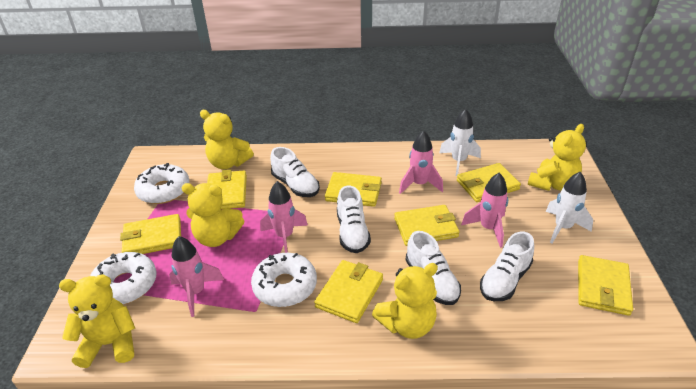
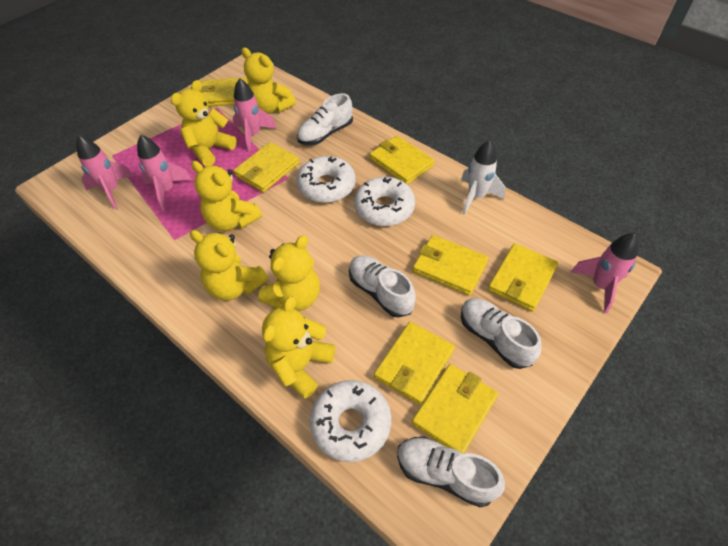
white rocket: [439,109,481,176] [546,172,593,243] = 2 -> [461,140,505,215] = 1
yellow teddy bear: [59,275,135,368] [182,183,244,247] [200,110,254,169] [372,263,438,339] [528,124,586,191] = 5 -> [171,80,237,166] [190,230,269,301] [191,161,262,231] [241,48,296,114] [258,235,320,311] [262,296,335,399] = 6

